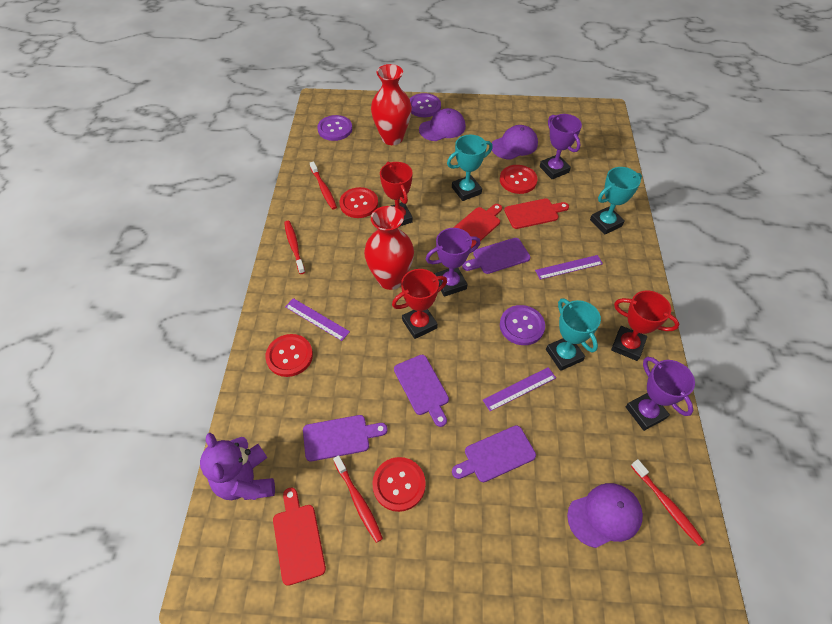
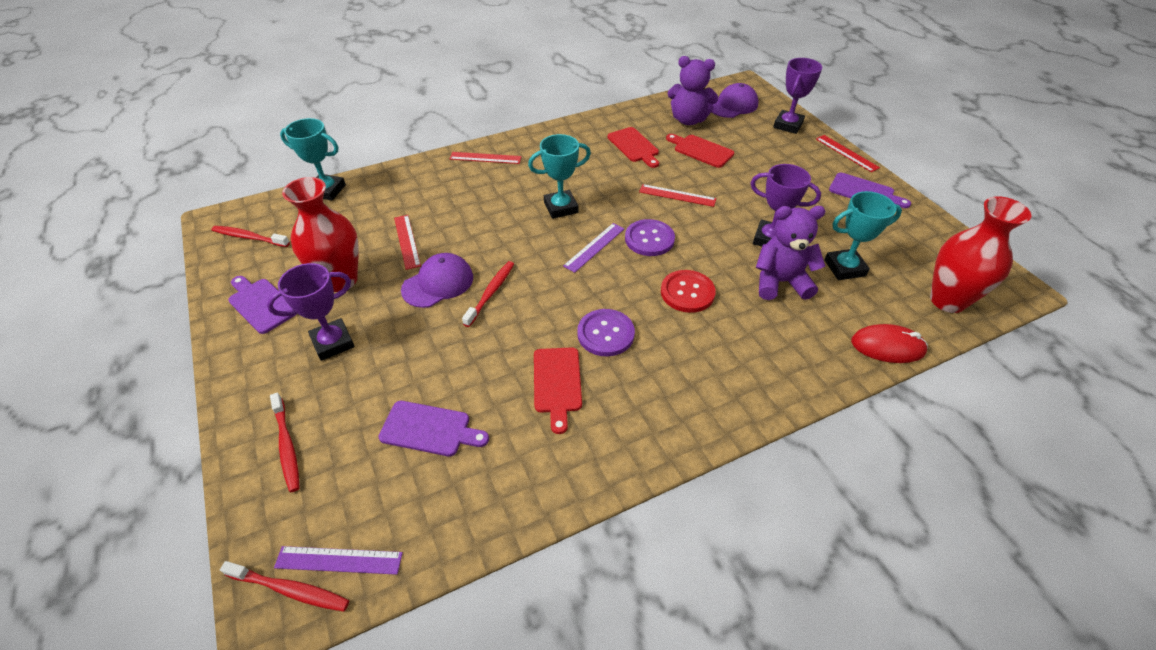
purple button: [317,115,352,141] [410,93,441,117] [500,305,545,345] = 3 -> [577,309,635,357] [625,219,675,256] = 2
purple cap: [419,108,466,141] [492,125,538,160] [567,483,643,548] = 3 -> [401,253,473,308] [712,83,759,118] = 2
purple cutting board: [303,415,387,461] [394,355,449,427] [452,425,536,482] [462,238,530,274] = 4 -> [228,276,298,334] [378,401,489,456] [829,173,911,208] = 3
purple ruler: [285,298,350,341] [483,367,556,411] [535,255,603,280] = 3 -> [274,546,403,575] [563,223,624,273] = 2
purple teddy bear: [200,433,275,500] = 1 -> [668,56,718,125] [756,206,826,300] = 2
red button: [265,334,313,377] [340,187,378,218] [372,457,426,512] [500,165,538,194] = 4 -> [661,270,716,313] = 1
red mouse: none = 0 -> [851,324,928,363] = 1
red ruler: none = 0 -> [394,215,421,270] [450,152,522,164] [639,184,716,207] [816,135,880,172] = 4
red trophy: [380,161,413,227] [392,269,447,339] [611,290,679,361] = 3 -> none = 0

